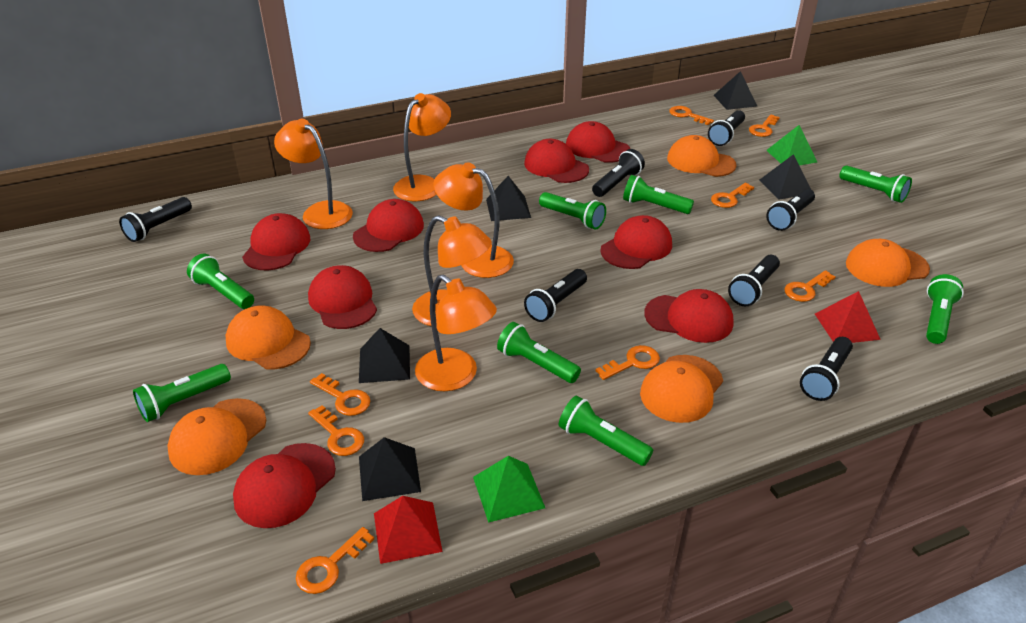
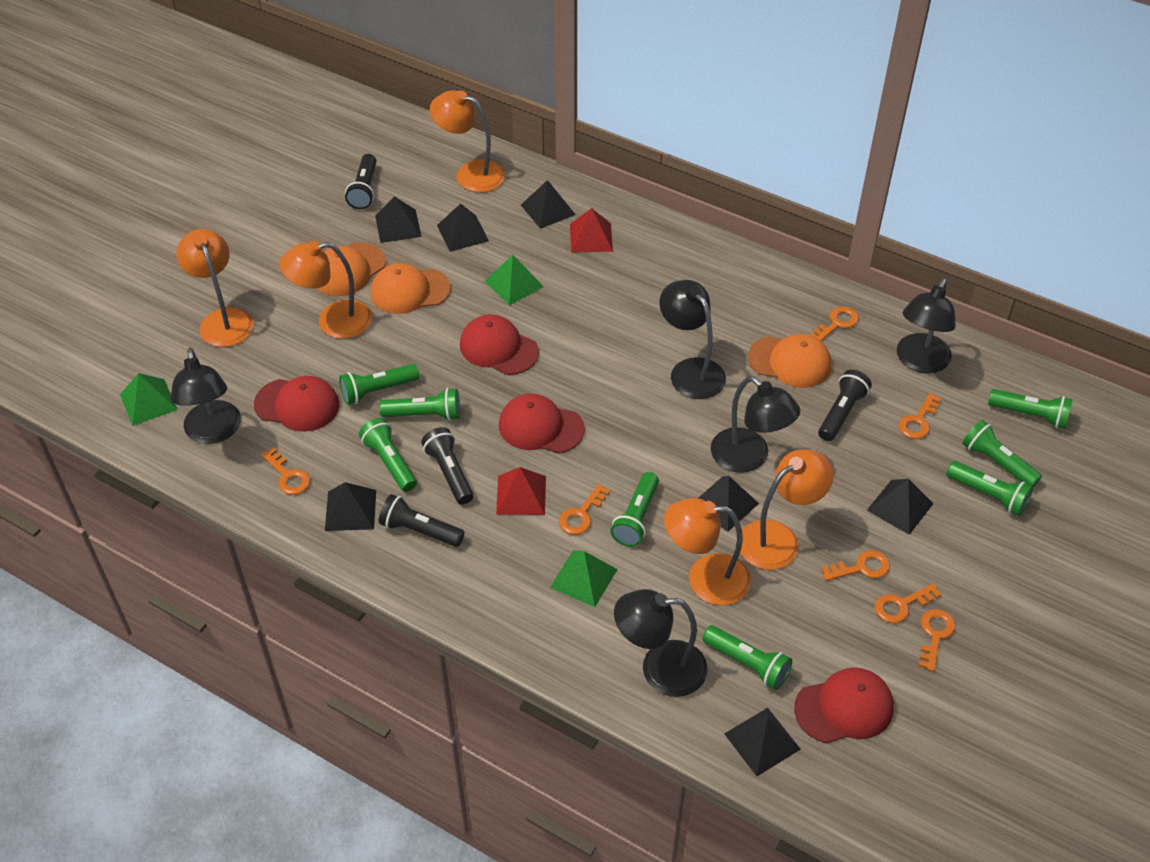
black flashlight: [119,197,192,242] [524,269,587,322] [592,149,645,197] [708,110,745,146] [728,255,780,306] [766,189,815,231] [800,337,853,401] = 7 -> [345,154,376,209] [379,494,465,547] [421,427,473,504] [818,370,872,441] = 4
black lamp: none = 0 -> [170,348,241,444] [614,589,708,697] [659,280,726,399] [711,376,801,473] [897,278,956,374] = 5
black pyramid: [359,328,410,383] [359,437,421,501] [486,176,531,221] [714,71,757,110] [760,154,811,200] = 5 -> [325,482,376,531] [375,196,421,243] [437,203,489,252] [521,180,576,229] [699,476,759,532] [724,708,801,776] [867,479,934,535] = 7
green pyramid: [473,456,545,523] [766,125,817,165] = 2 -> [120,373,178,426] [485,255,544,305] [550,550,618,607] = 3
orange cap: [167,398,266,475] [225,306,311,369] [640,355,723,423] [667,135,737,177] [846,239,930,287] = 5 -> [317,242,386,296] [371,263,451,314] [748,334,832,388] = 3
orange key: [296,527,374,594] [308,405,364,456] [310,373,370,416] [596,345,660,380] [669,106,714,125] [711,183,754,208] [749,114,780,137] [784,270,835,302] = 8 -> [261,448,310,495] [559,484,610,535] [809,306,859,341] [821,550,890,581] [875,583,941,624] [899,393,941,439] [919,609,956,672] = 7
red cap: [233,443,336,528] [242,213,310,270] [308,265,377,329] [353,199,424,252] [524,139,589,183] [566,121,630,163] [600,215,672,269] [644,289,734,343] = 8 -> [254,376,339,432] [460,314,539,375] [499,394,585,454] [794,667,894,743] = 4

